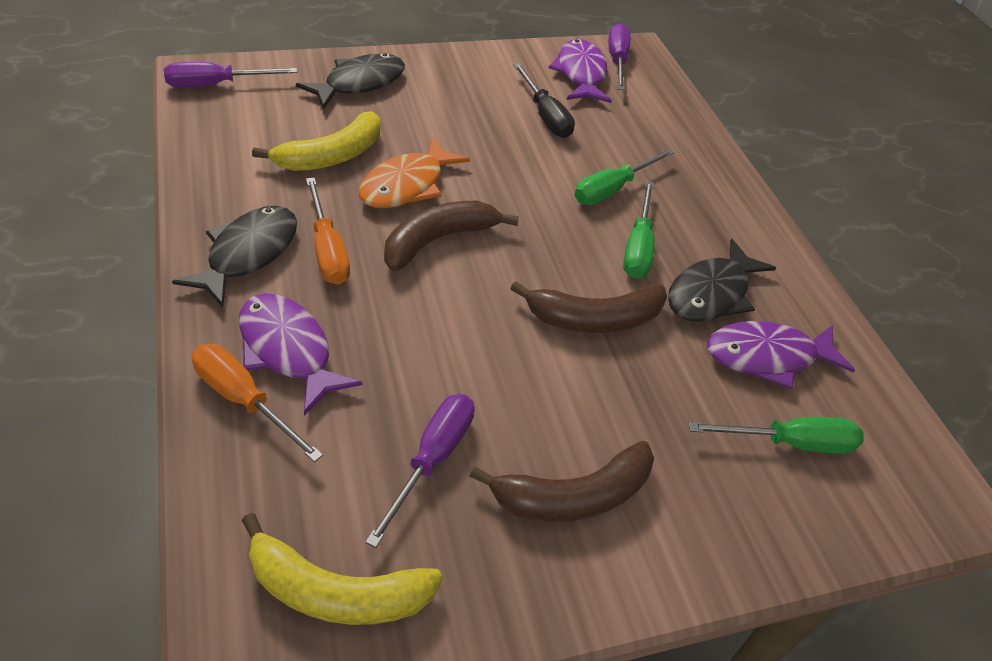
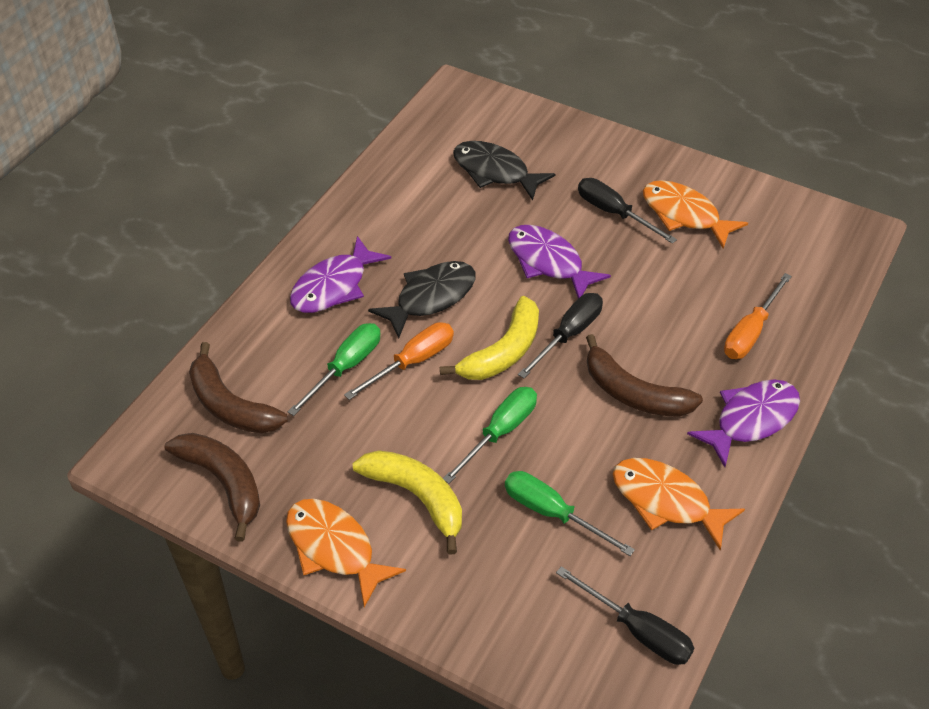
black fish: [172,206,297,307] [296,53,405,109] [668,239,776,322] = 3 -> [368,261,476,338] [453,141,555,201] = 2
black screwdriver: [513,63,575,138] = 1 -> [518,293,603,378] [556,566,694,665] [578,178,677,244] = 3
orange fish: [359,137,470,208] = 1 -> [286,499,406,607] [613,458,745,550] [643,180,748,249] = 3
purple screwdriver: [164,62,297,87] [365,394,474,548] [608,23,630,91] = 3 -> none = 0

